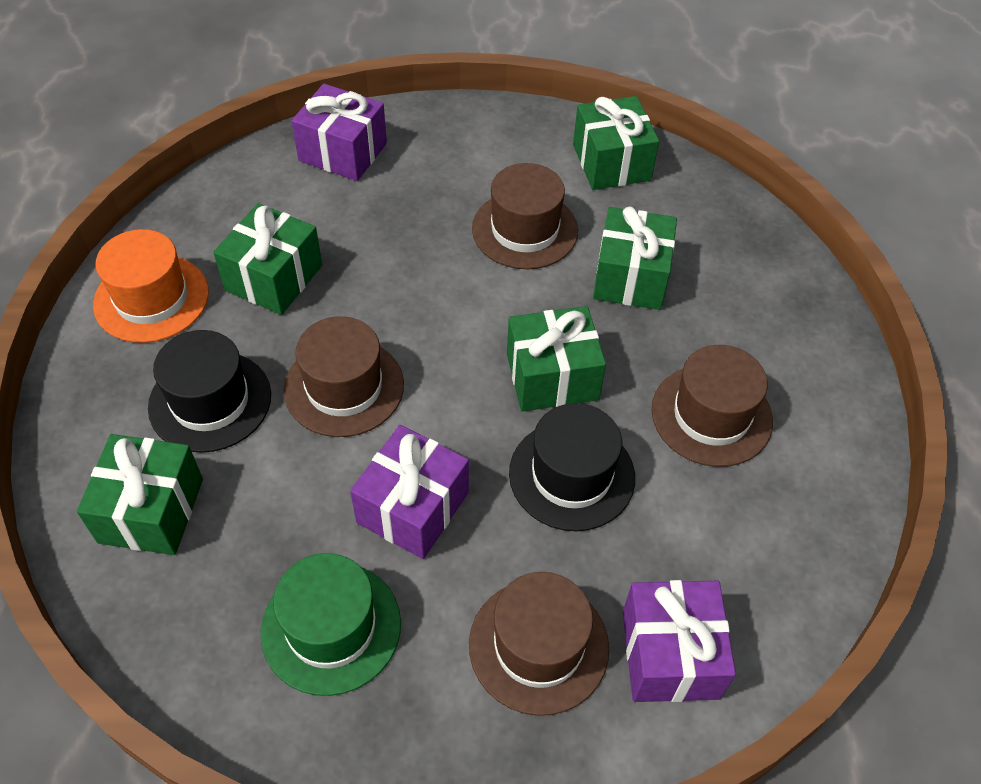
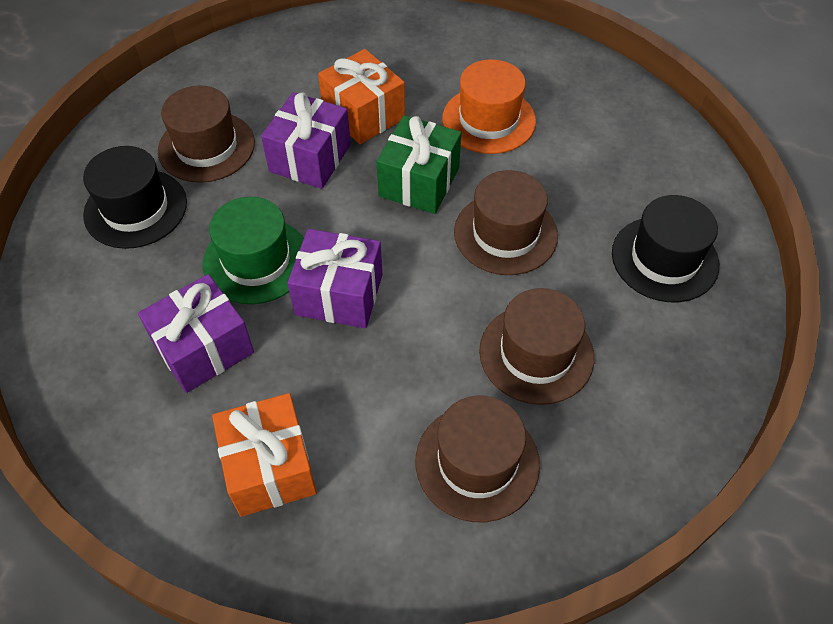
green gift: [77,434,203,555] [213,203,322,315] [507,306,606,412] [573,96,659,190] [593,206,677,310] = 5 -> [377,115,461,214] = 1
orange gift: none = 0 -> [212,393,317,517] [318,49,405,144] = 2

